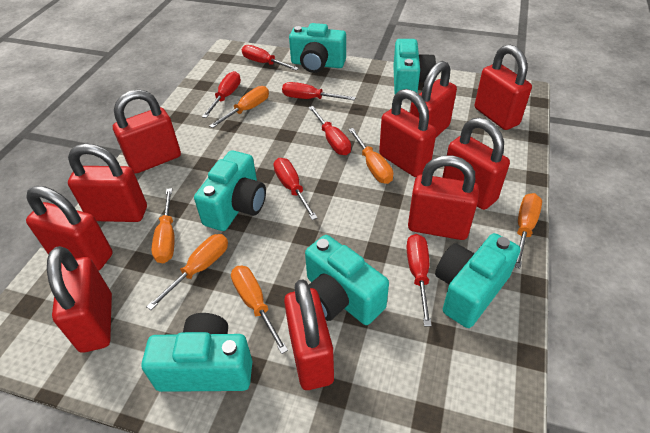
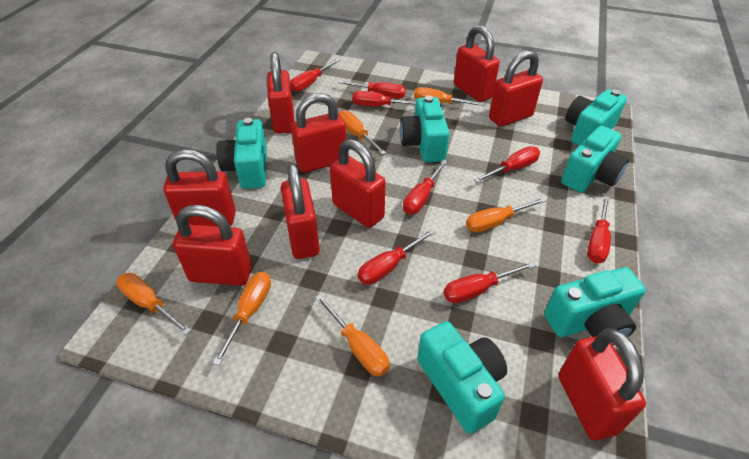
red padlock: [26,186,113,271] [47,246,112,353] [68,144,147,222] [113,89,181,173] [284,279,334,390] [379,89,437,177] [408,155,479,240] [410,61,457,137] [442,118,510,210] [474,45,532,130] = 10 -> [163,149,236,226] [173,205,252,286] [267,52,294,134] [281,163,320,259] [291,93,346,173] [330,139,386,228] [454,25,500,102] [489,50,543,127] [558,328,646,440] = 9
red screwdriver: [202,71,241,118] [242,45,299,71] [273,158,318,220] [282,82,356,100] [309,106,351,155] [406,234,432,326] = 6 -> [290,59,340,92] [338,80,406,99] [352,91,416,106] [358,229,436,285] [403,159,448,215] [444,262,536,303] [474,146,540,183] [587,196,611,263] = 8

